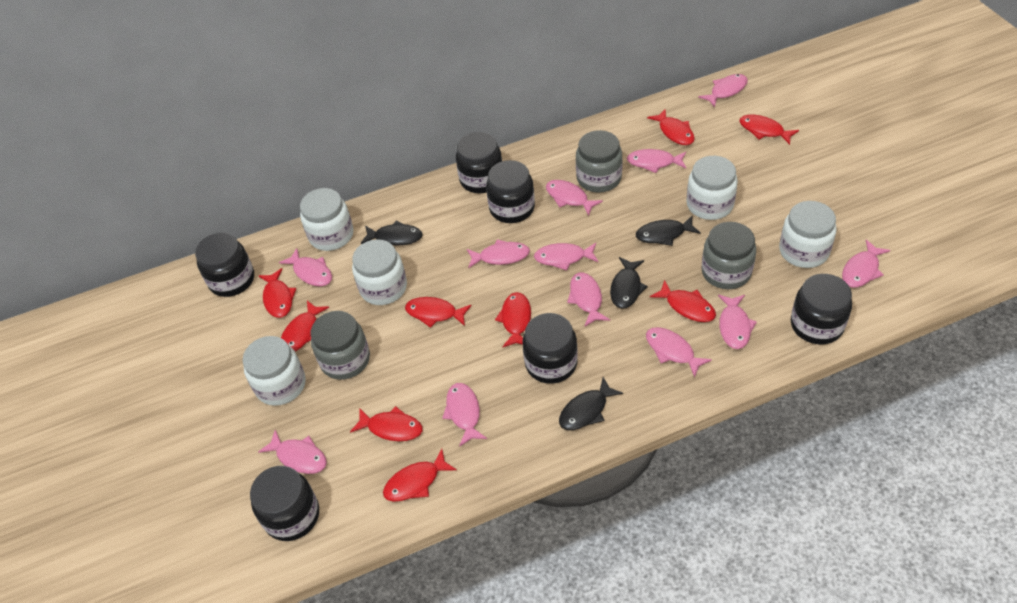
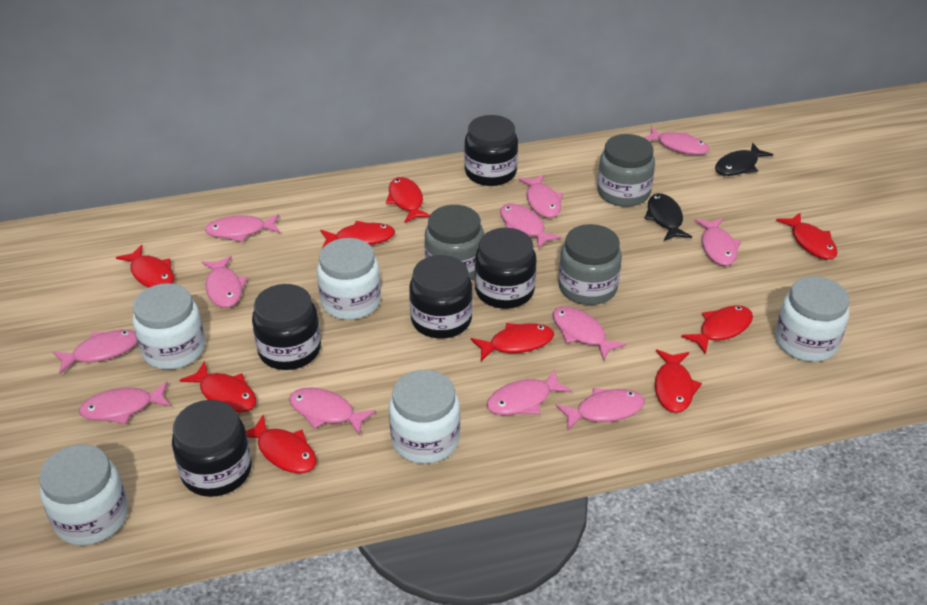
black fish: [361,221,423,246] [559,377,623,430] [610,257,648,309] [636,216,701,246] = 4 -> [645,193,692,241] [715,143,773,176] = 2
black jar: [195,233,254,297] [250,466,319,541] [456,132,502,193] [486,160,535,223] [522,313,578,384] [791,274,852,344] = 6 -> [172,400,252,497] [252,284,321,370] [409,255,473,339] [464,115,518,186] [475,228,536,309] = 5

